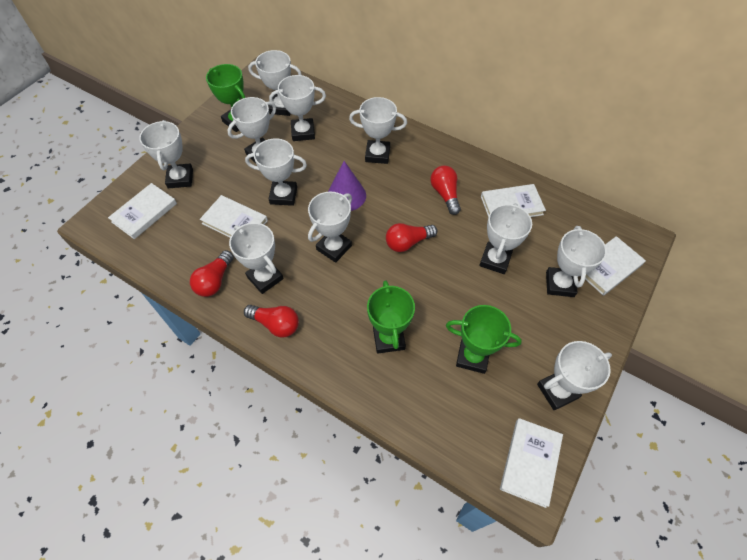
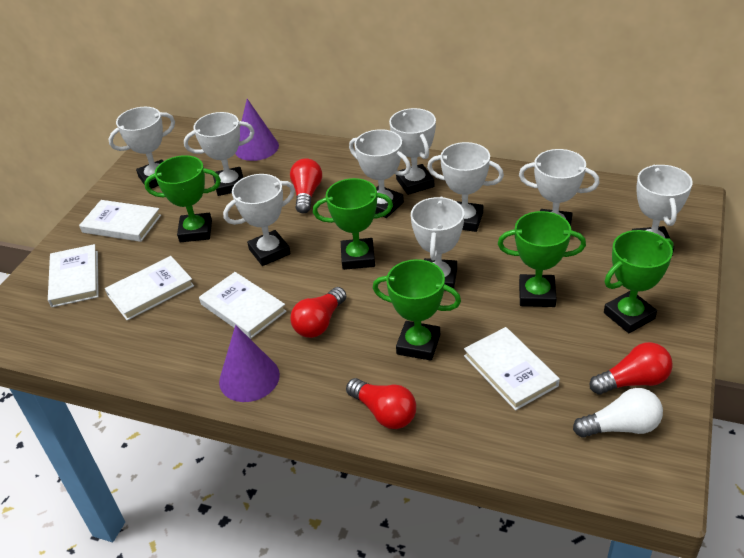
green trophy: [206,64,245,132] [367,280,415,353] [446,305,522,374] = 3 -> [144,155,221,242] [313,178,393,270] [373,259,461,361] [498,211,586,307] [604,230,674,333] = 5
purple cone: [328,161,366,211] = 1 -> [219,325,280,402] [235,99,279,161] = 2
white light bulb: none = 0 -> [573,388,663,438] = 1
white trophy: [139,120,193,188] [227,97,276,163] [229,223,284,294] [245,138,307,206] [248,50,302,116] [269,75,326,141] [308,192,352,263] [349,97,407,164] [479,203,532,274] [537,341,612,410] [546,226,607,297] = 11 -> [108,107,175,189] [184,112,254,196] [223,174,295,266] [349,129,411,218] [389,108,436,195] [411,197,464,291] [427,142,504,232] [519,149,600,226] [632,165,693,255] = 9

